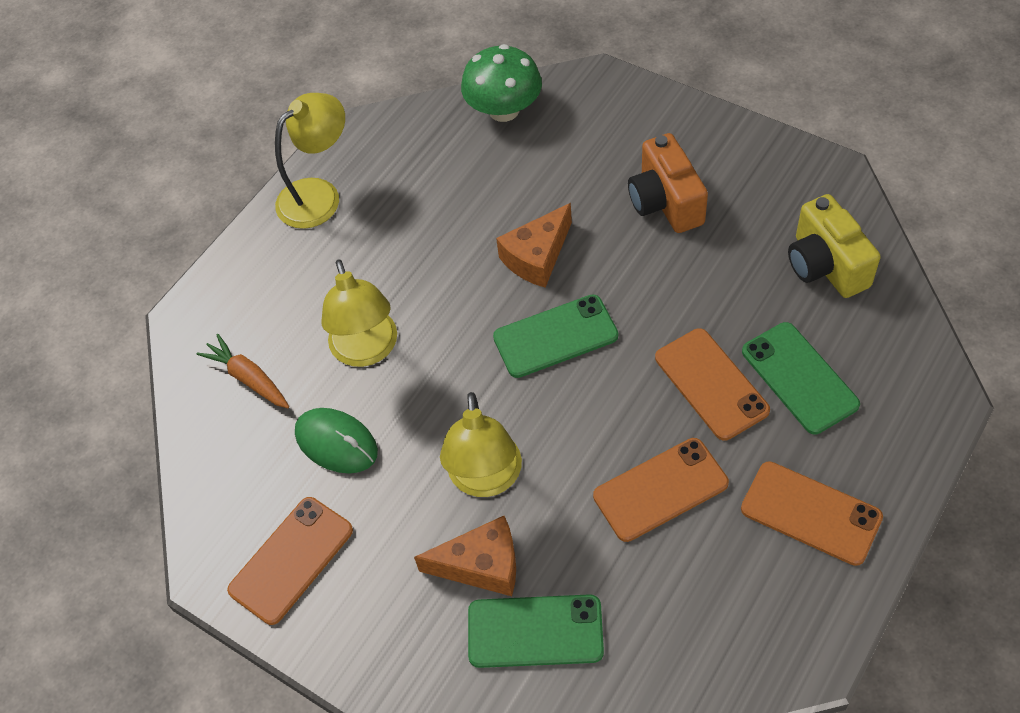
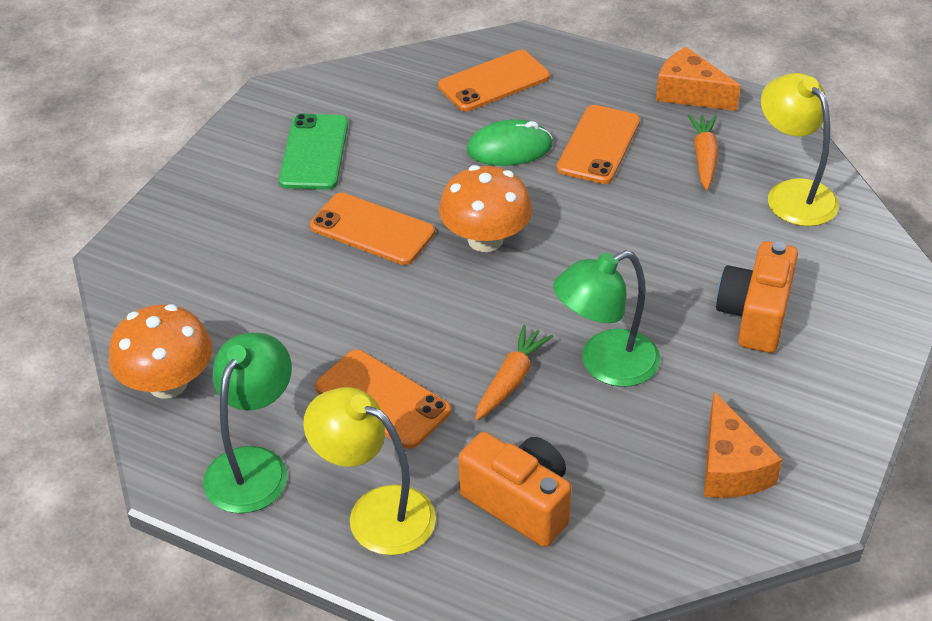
green lamp: none = 0 -> [203,333,292,513] [553,250,660,387] = 2
green mushroom: [461,44,542,122] = 1 -> none = 0
green phone: [468,594,604,668] [493,294,618,378] [742,322,860,434] = 3 -> [279,114,348,190] = 1
orange camera: [628,133,708,233] = 1 -> [459,432,571,547] [716,241,798,353] = 2
orange carrot: [196,334,289,408] = 1 -> [475,325,553,420] [688,115,719,190] = 2
orange mushroom: none = 0 -> [109,304,212,399] [439,165,532,252] = 2
yellow camera: [788,194,881,298] = 1 -> none = 0
yellow lamp: [275,93,345,229] [321,259,397,367] [440,392,522,497] = 3 -> [303,387,436,555] [761,73,839,226] = 2

